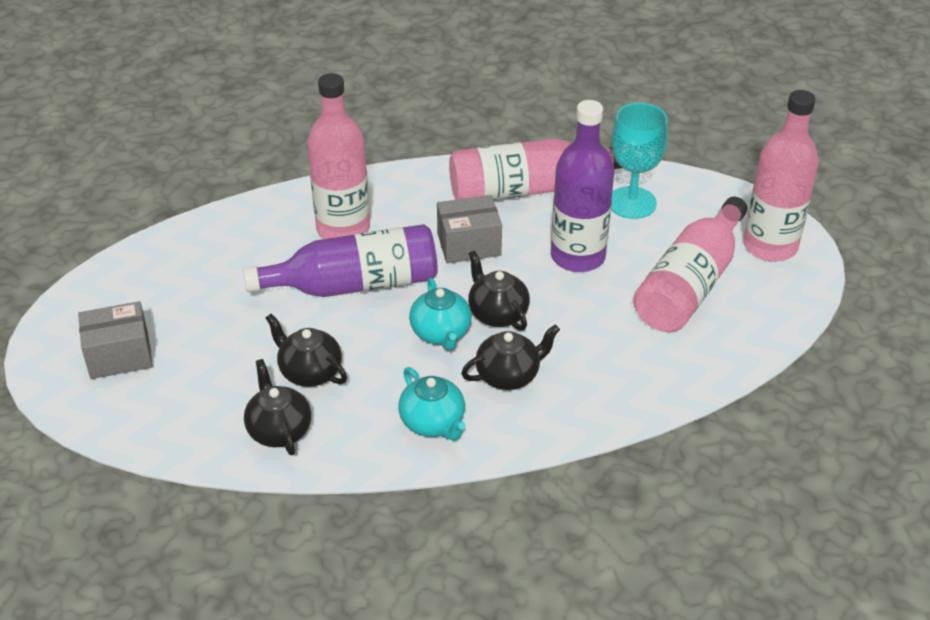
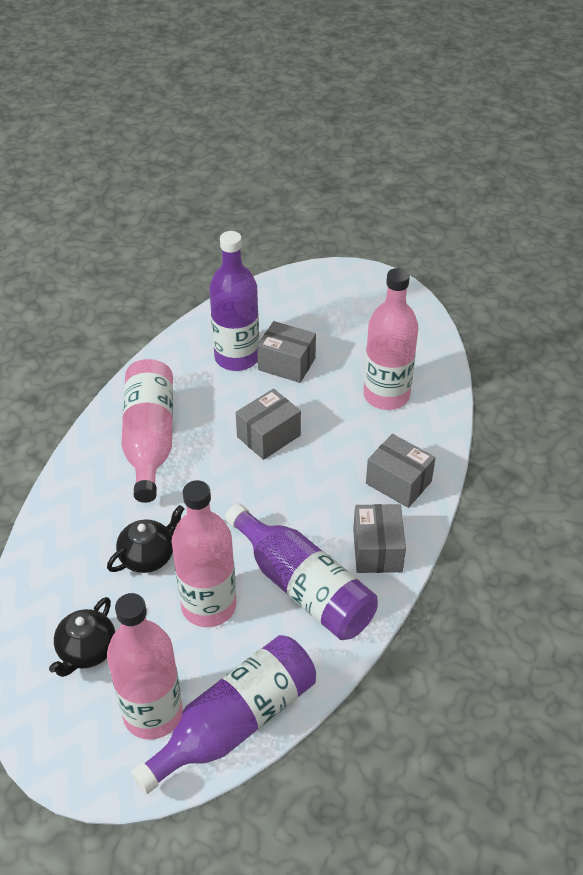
black teapot: [244,359,311,455] [266,314,347,387] [461,324,560,390] [468,250,530,331] = 4 -> [49,597,115,677] [107,505,184,573] = 2
grey box: [78,301,153,379] [437,195,502,264] = 2 -> [236,389,301,460] [257,321,316,383] [353,504,406,573] [366,434,436,508] = 4
purple bottle: [243,224,438,297] [551,100,615,272] = 2 -> [131,635,316,794] [209,231,259,371] [225,503,378,640] = 3
turquoise goblet: [611,103,668,219] = 1 -> none = 0
turquoise teapot: [398,367,465,440] [409,278,472,351] = 2 -> none = 0

